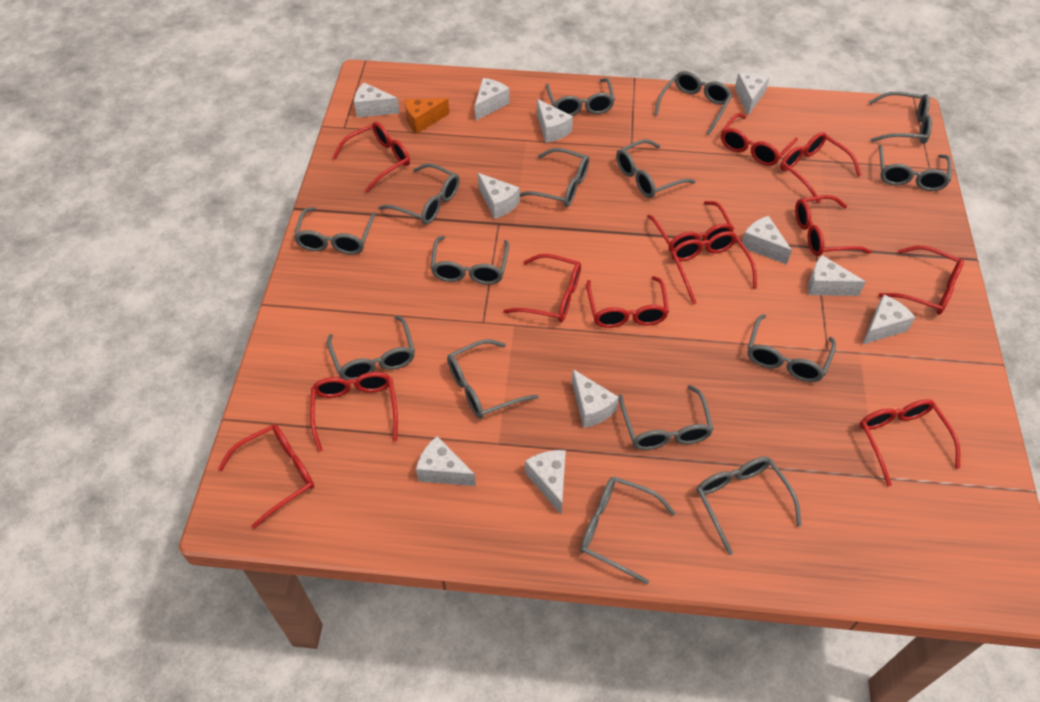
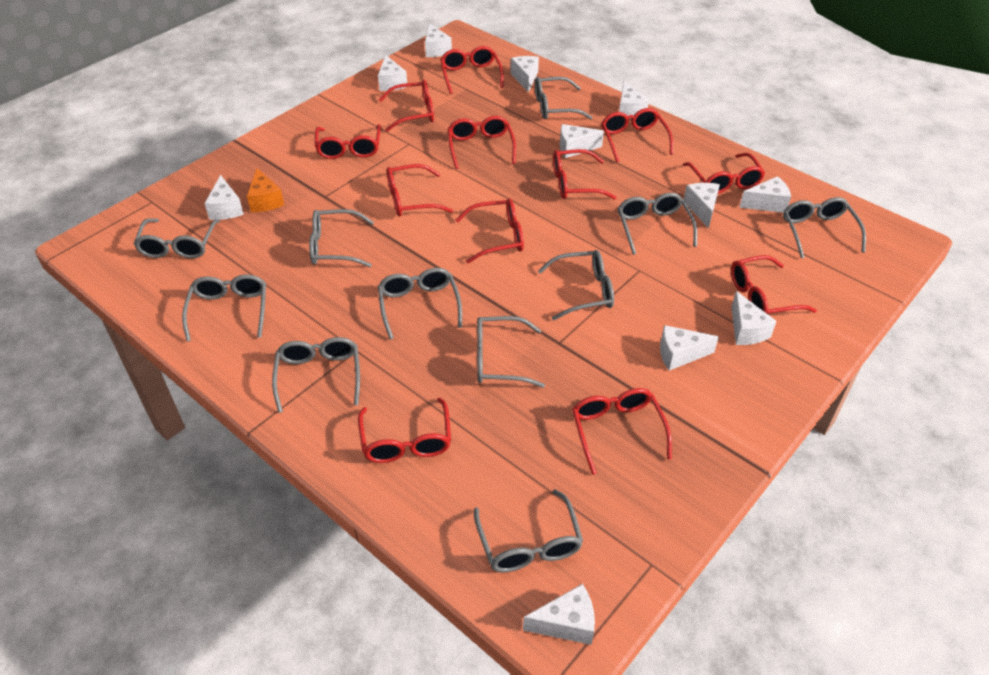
grey glasses: [294,207,376,254] [327,316,415,380] [379,163,460,224] [431,236,509,285] [447,339,539,419] [520,148,589,207] [545,78,615,116] [580,477,676,584] [616,139,696,198] [618,385,714,450] [654,71,732,135] [697,456,802,555] [748,314,836,382] [869,92,932,144] [878,145,952,191] = 15 -> [134,218,220,258] [182,274,266,341] [272,337,360,413] [309,209,374,267] [378,268,462,340] [474,489,583,572] [477,316,545,388] [535,77,593,119] [538,250,614,320] [618,193,697,255] [783,197,866,258] = 11

